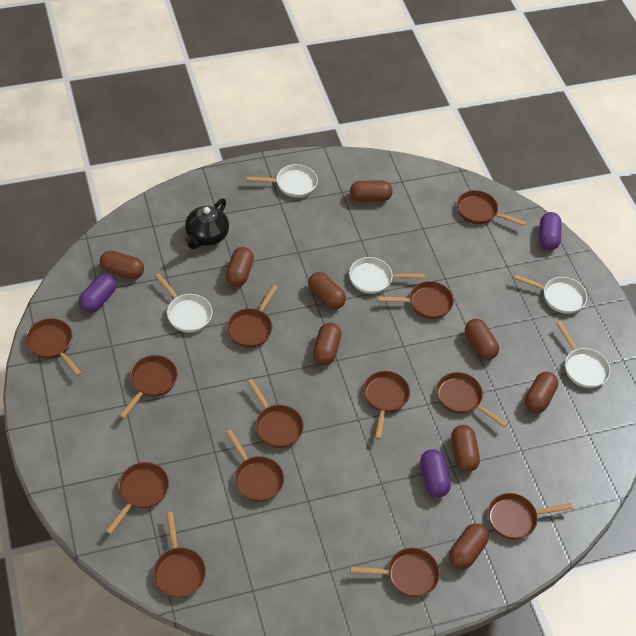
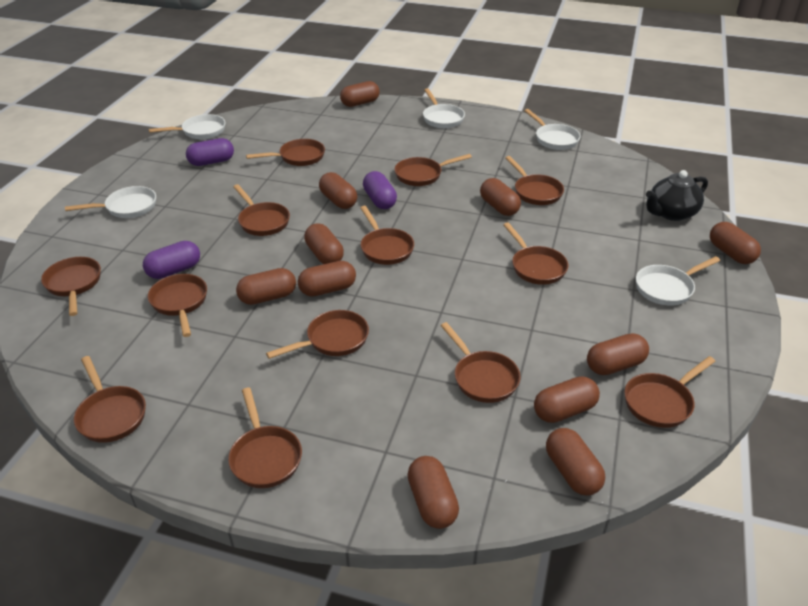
brown capsule: [100,251,144,279] [226,247,254,287] [308,272,346,309] [313,323,341,365] [350,181,393,202] [449,523,489,570] [451,425,480,472] [465,319,499,360] [525,372,558,413] = 9 -> [236,268,296,305] [298,261,356,297] [304,223,344,264] [319,172,357,209] [340,81,380,107] [407,456,459,529] [480,178,521,216] [534,376,600,423] [546,428,605,496] [587,333,649,375] [710,222,761,264] = 11

